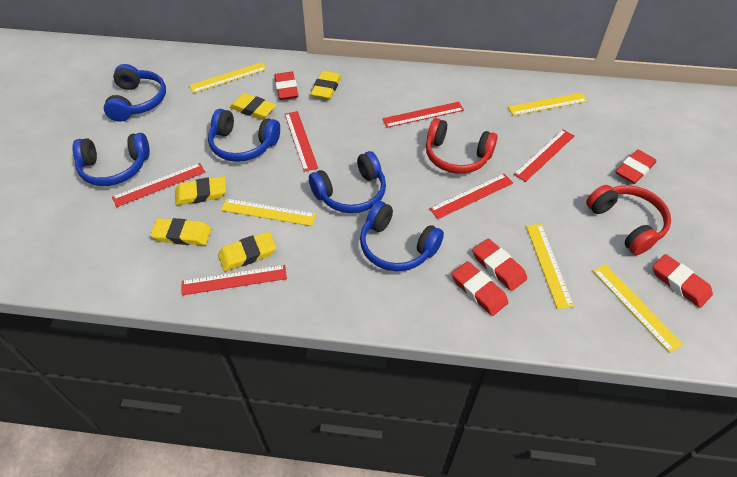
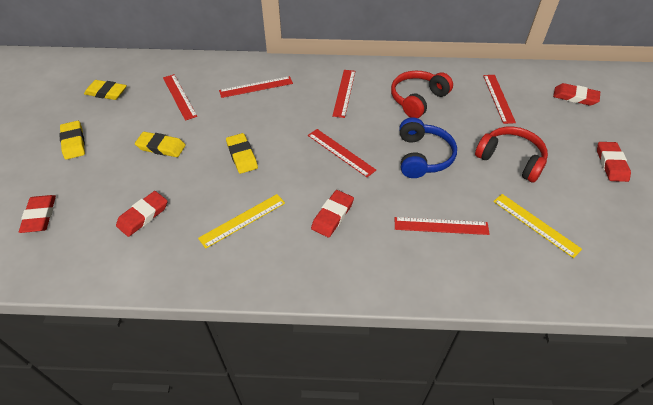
blue headphones: [72,133,150,186] [104,64,166,122] [208,109,280,162] [309,151,386,213] [360,201,444,271] = 5 -> [399,117,457,178] = 1
yellow eraser: [150,218,211,245] [175,176,226,205] [218,232,276,271] [230,93,276,120] [311,71,341,99] = 5 -> [59,121,85,160] [84,80,127,100] [135,132,186,157] [226,133,258,174] = 4
yellow ruler: [189,62,267,93] [221,199,316,226] [508,93,588,116] [526,224,574,309] [593,264,683,353] = 5 -> [198,194,285,249] [493,194,582,258] = 2

